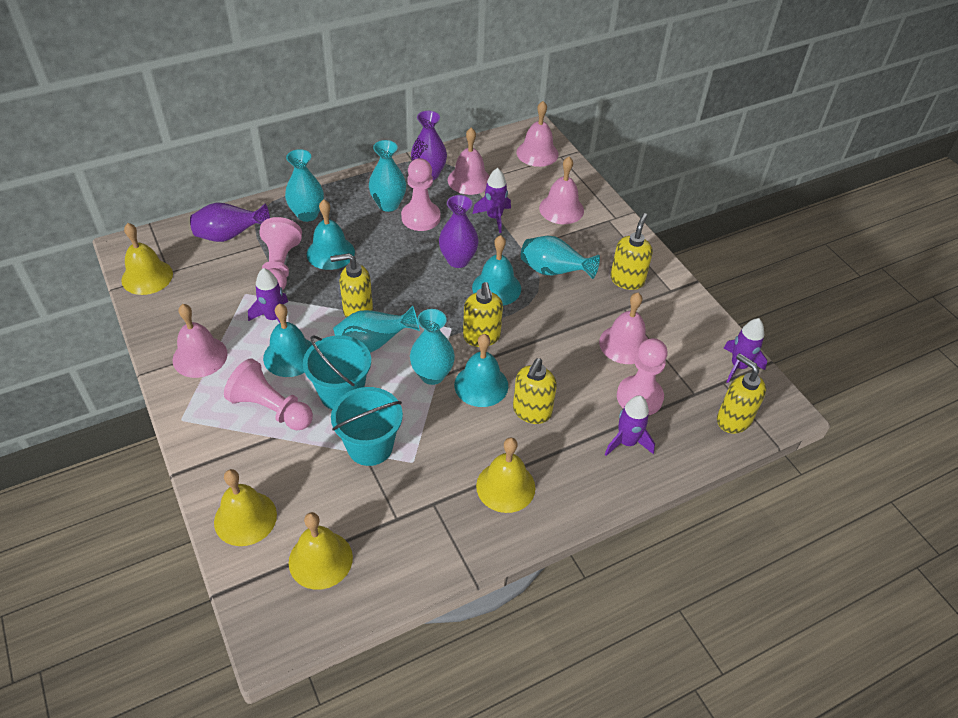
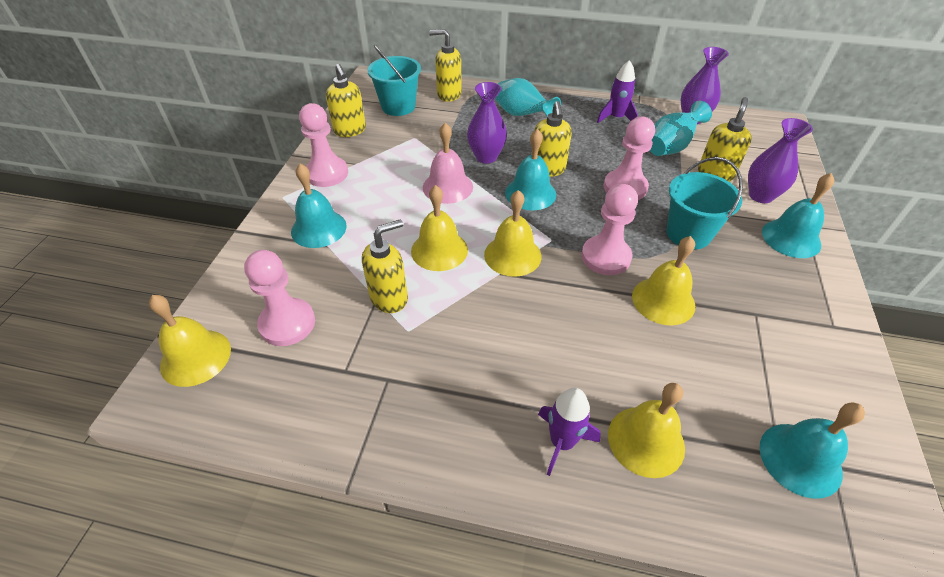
pink bell: [173,304,228,378] [448,127,490,195] [516,101,559,167] [539,157,584,224] [599,293,648,364] = 5 -> [423,123,473,204] = 1
purple rocket: [248,268,288,323] [473,168,511,233] [605,395,655,456] [723,318,767,383] = 4 -> [538,388,601,476] [597,60,638,123] = 2
turquoise vase: [285,149,324,222] [333,305,420,353] [369,140,406,212] [410,309,455,385] [521,236,600,279] = 5 -> [495,78,561,116] [649,101,712,156] = 2
yellow bell: [121,223,173,295] [214,469,277,546] [289,512,353,590] [476,438,536,513] = 4 -> [149,295,231,387] [411,185,468,271] [484,190,541,277] [608,383,685,478] [632,236,695,325] = 5

